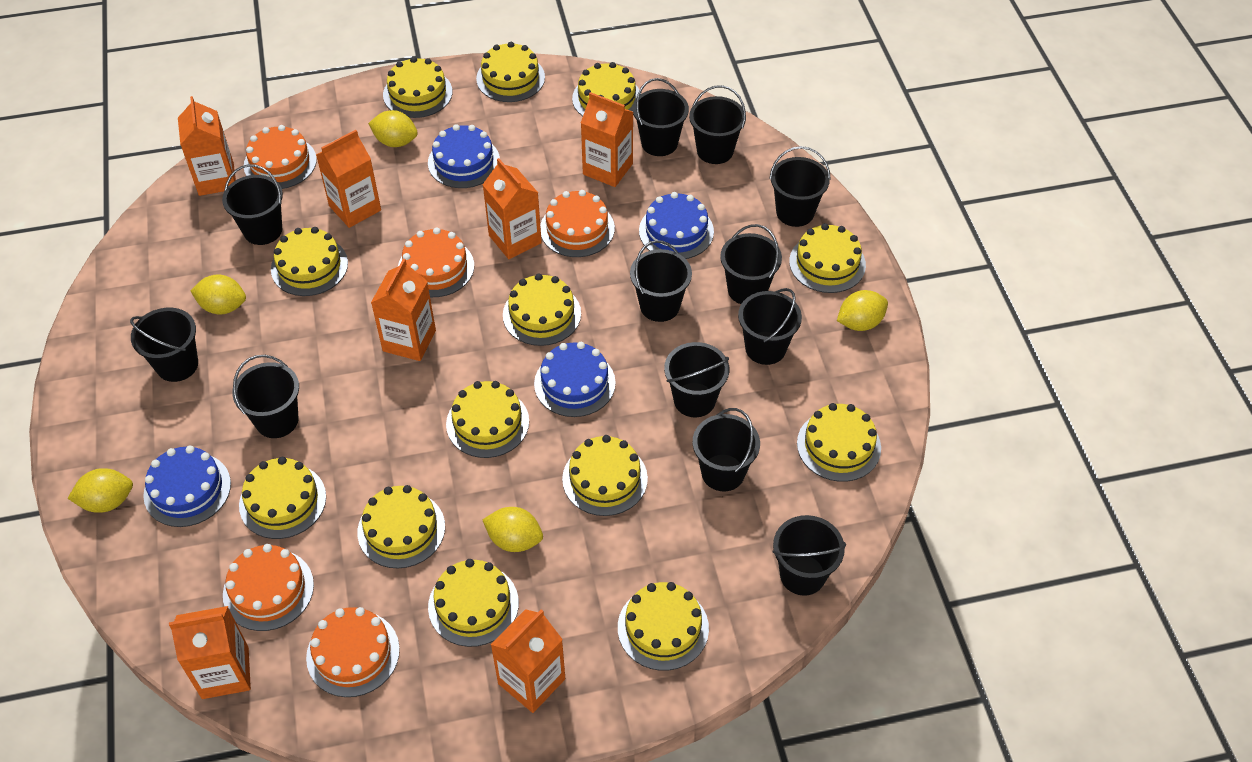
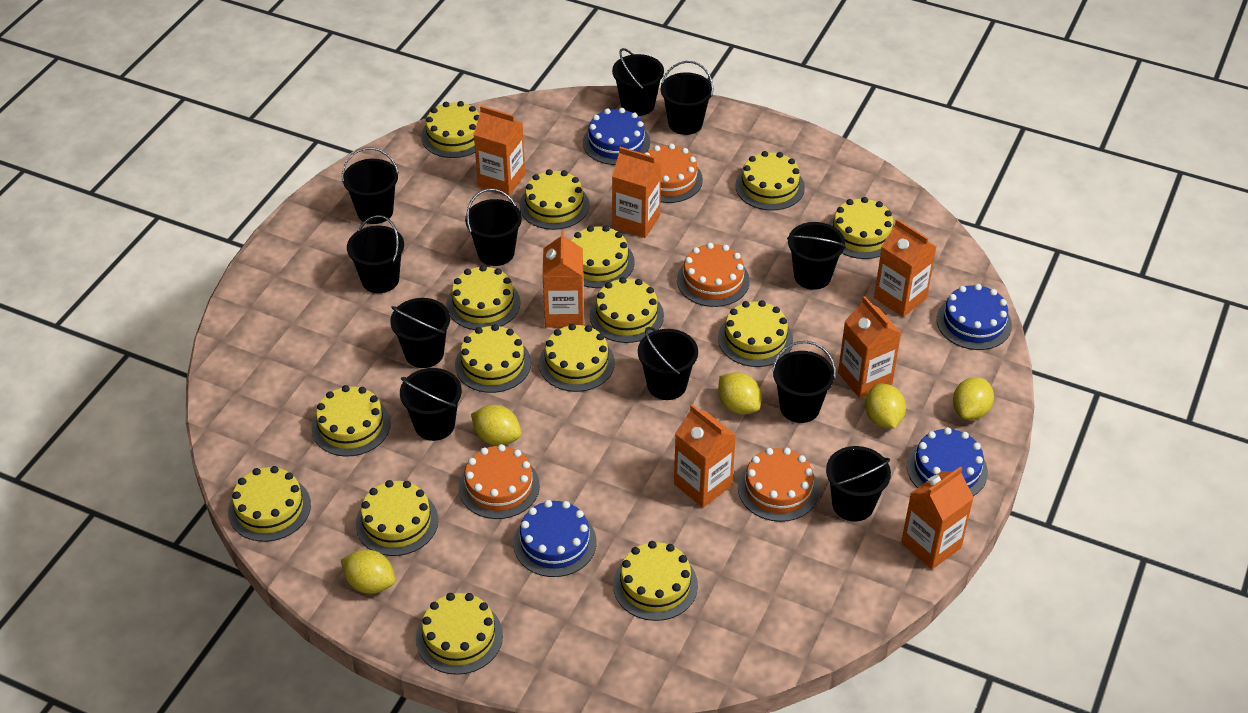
black bucket: [130,308,198,382] [222,164,283,245] [232,355,299,438] [630,240,692,322] [632,78,689,156] [664,342,729,417] [689,85,746,164] [693,408,760,491] [720,224,782,304] [738,288,802,365] [769,146,831,227] [772,515,846,596] = 12 -> [342,147,399,224] [347,215,404,293] [390,298,450,368] [400,368,462,441] [465,188,522,266] [612,48,664,116] [638,327,698,400] [661,61,713,135] [772,341,836,423] [787,222,846,290] [826,446,891,522] = 11
orange cake: [223,544,314,631] [244,125,317,189] [306,607,400,697] [398,227,474,297] [540,190,615,257] = 5 -> [459,444,540,519] [644,144,703,203] [677,243,750,307] [738,448,819,522] = 4
yellow cake: [239,457,326,539] [271,227,348,296] [357,485,445,568] [383,57,452,118] [428,559,519,647] [446,381,529,458] [476,42,545,102] [503,273,581,346] [562,435,648,516] [572,62,641,116] [618,582,709,671] [789,223,866,293] [797,403,881,482] = 13 -> [228,466,311,542] [311,385,391,457] [356,480,438,556] [416,593,503,675] [421,101,480,158] [446,265,520,330] [455,324,531,393] [519,169,589,230] [539,324,615,392] [571,226,635,288] [590,277,664,343] [613,541,698,621] [718,300,793,367] [735,151,805,211] [828,197,894,259] = 15

